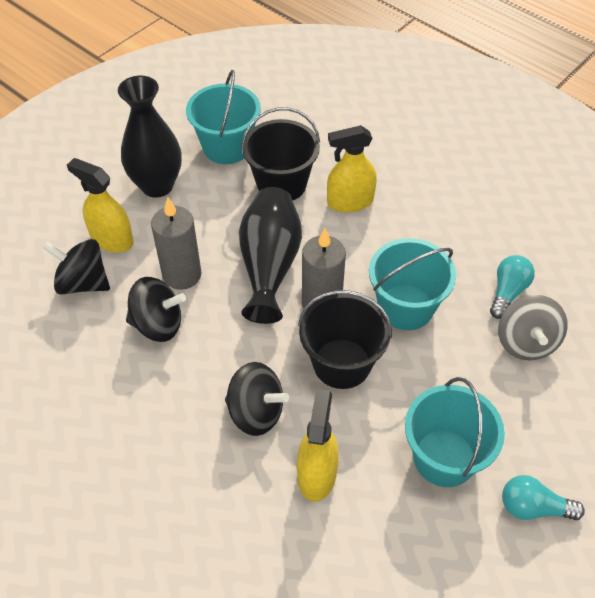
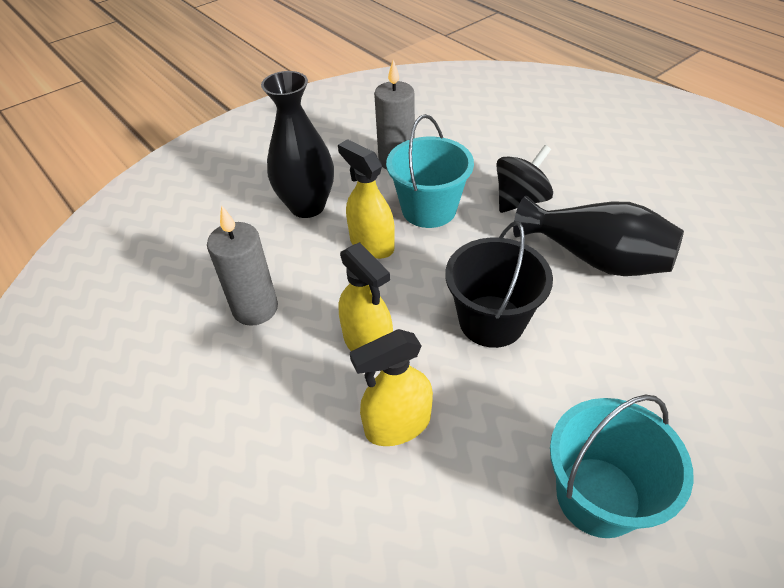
black bucket: [241,107,320,200] [298,290,392,389] = 2 -> [445,221,553,348] = 1
black spinning top: [42,239,110,295] [126,277,186,342] [225,362,289,436] = 3 -> [496,145,553,213] = 1
grey spinning top: [498,295,568,360] = 1 -> none = 0
turquoise bucket: [186,70,261,164] [369,238,456,330] [405,377,505,487] = 3 -> [386,114,474,228] [550,394,694,538] = 2
turquoise light bulb: [490,255,535,319] [502,475,585,520] = 2 -> none = 0

